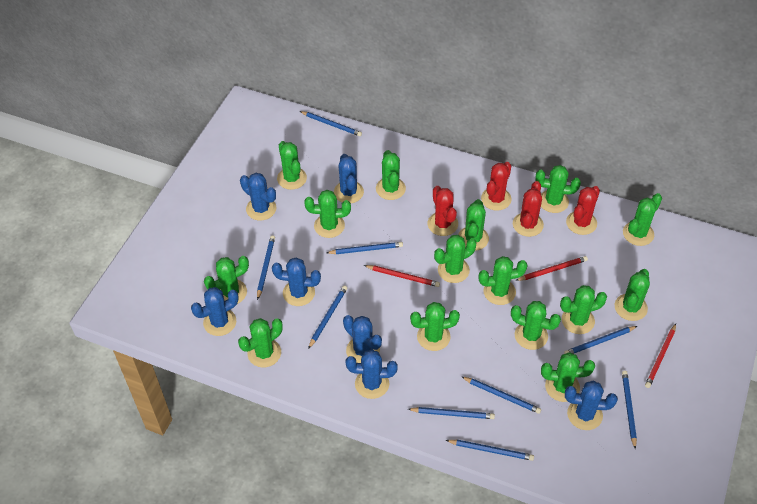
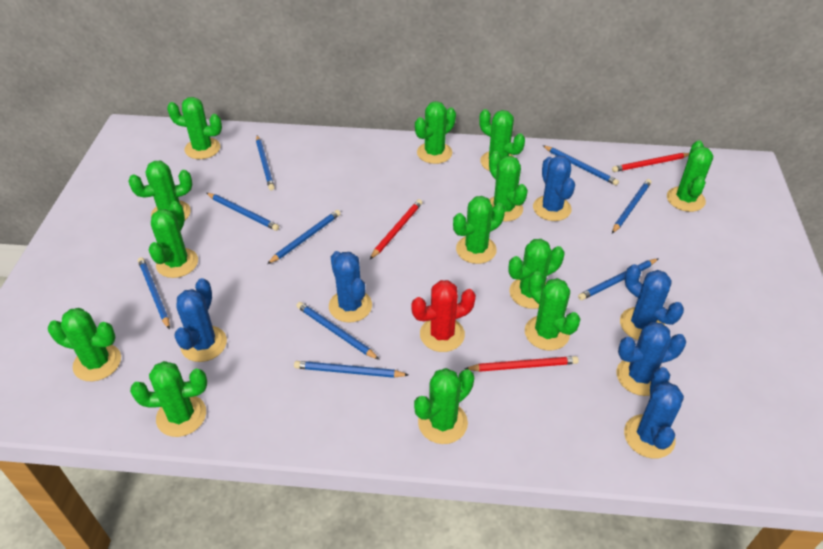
blue cactus: [191,287,239,336] [240,173,276,221] [272,257,321,306] [334,154,364,203] [343,315,382,363] [346,349,397,399] [565,381,618,430] = 7 -> [175,278,227,362] [329,251,372,323] [533,155,575,221] [617,322,686,396] [620,264,684,340] [624,367,684,459] = 6
green cactus: [204,256,249,304] [238,318,283,368] [277,141,307,190] [304,190,351,238] [376,150,406,200] [410,302,460,351] [434,235,477,283] [458,199,489,251] [478,256,528,305] [511,301,561,350] [535,165,581,213] [541,352,595,402] [560,285,607,334] [615,269,650,321] [623,193,662,246] = 15 -> [48,308,121,381] [129,161,192,220] [130,361,207,437] [149,201,198,278] [167,97,222,159] [414,368,474,444] [415,101,456,164] [453,196,505,264] [479,109,525,171] [489,151,528,222] [508,239,564,309] [525,271,580,350] [667,140,713,212] = 13
red cactus: [428,186,458,236] [481,162,512,211] [513,181,544,237] [566,186,600,235] = 4 -> [411,280,476,352] = 1

